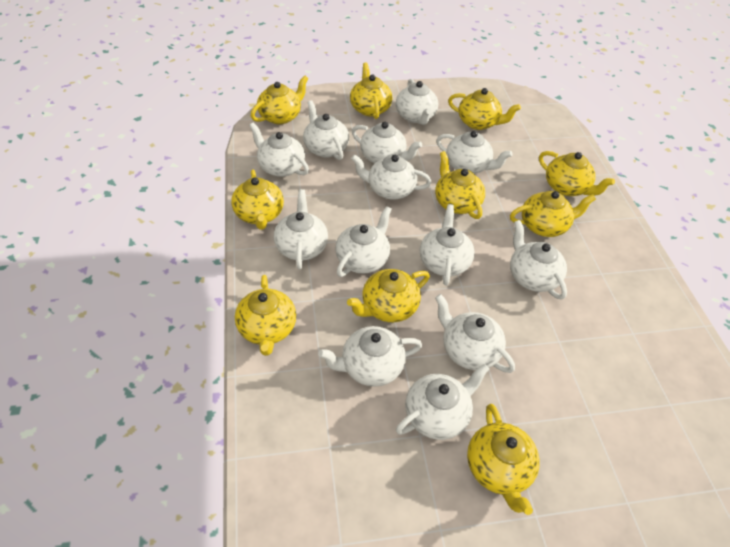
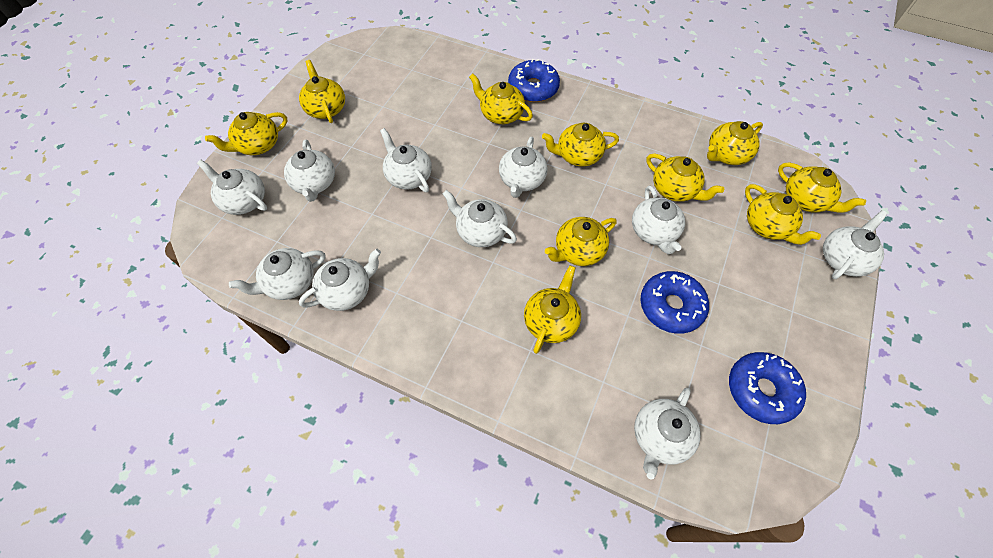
blue donut: none = 0 -> [508,59,560,102] [640,271,709,334] [729,352,806,424] = 3
white teapot: [249,122,309,177] [274,189,328,269] [303,100,349,160] [318,326,422,387] [335,206,392,277] [351,155,432,200] [352,122,422,163] [396,79,438,125] [396,364,489,440] [420,204,475,286] [435,294,515,373] [436,131,513,174] [510,220,567,300] = 13 -> [197,160,267,215] [229,248,325,300] [284,139,335,202] [299,249,381,311] [380,128,432,192] [443,190,517,247] [499,137,548,198] [632,185,685,254] [634,388,701,480] [823,210,887,279] = 10

